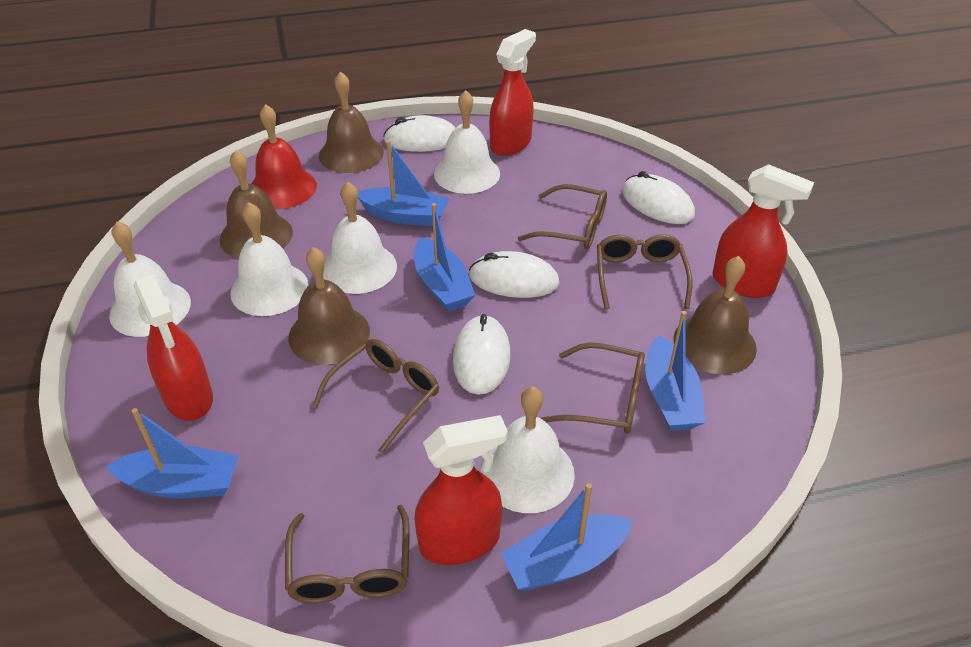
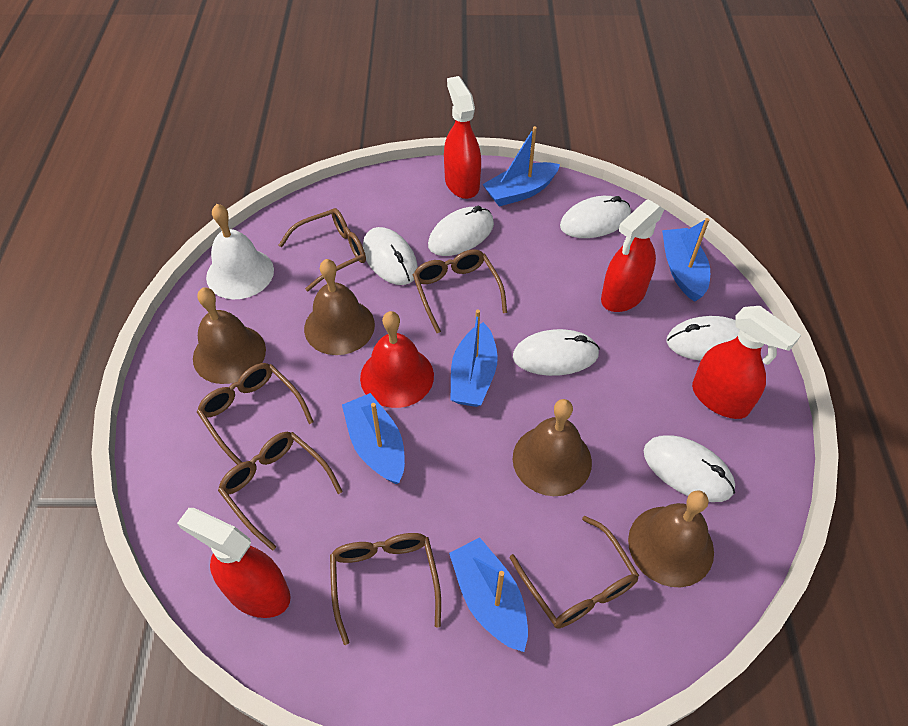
brown glasses: [285,505,410,604] [312,339,439,454] [518,184,607,250] [541,342,645,434] [597,234,693,310] = 5 -> [197,363,314,465] [218,432,343,551] [279,208,366,292] [330,533,441,645] [413,250,507,333] [510,516,639,628] = 6
white bell: [109,221,191,337] [230,202,309,316] [323,181,397,294] [434,90,500,194] [481,387,575,513] = 5 -> [206,204,274,299] = 1
white mouse: [383,115,456,152] [453,314,511,395] [469,251,560,298] [622,171,695,224] = 4 -> [363,227,418,285] [428,206,494,256] [513,329,600,376] [560,196,631,238] [643,435,735,502] [667,316,740,361] = 6

